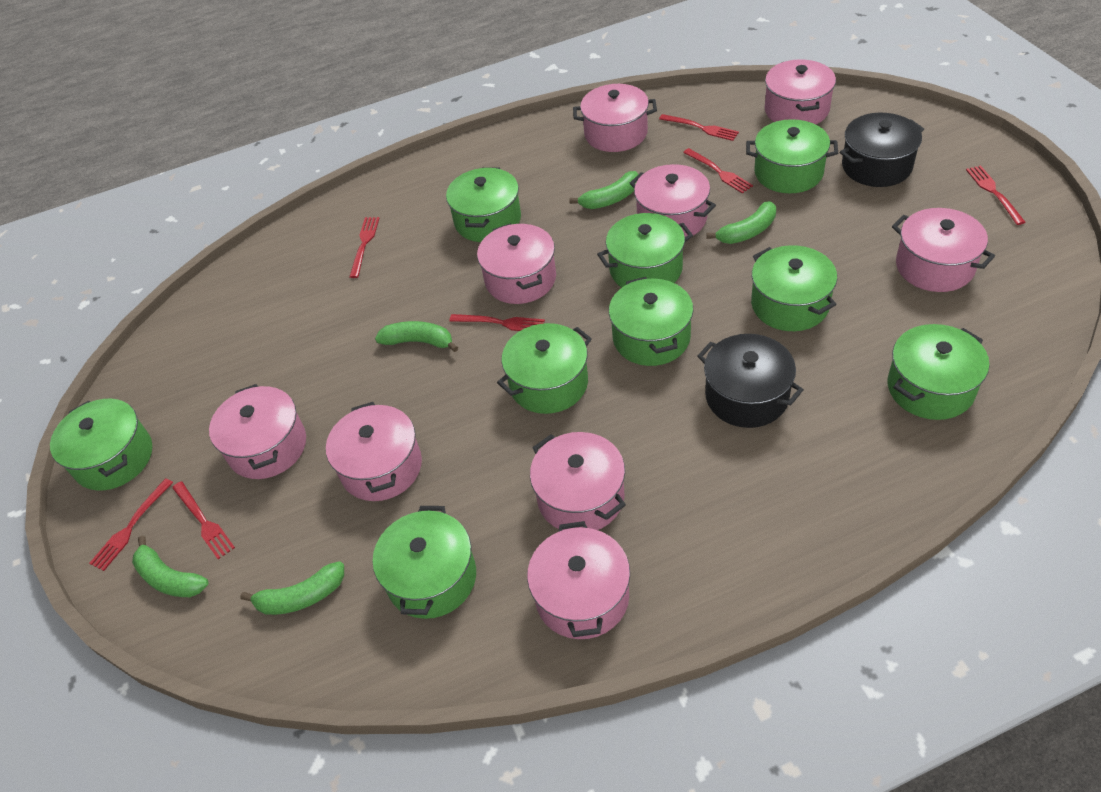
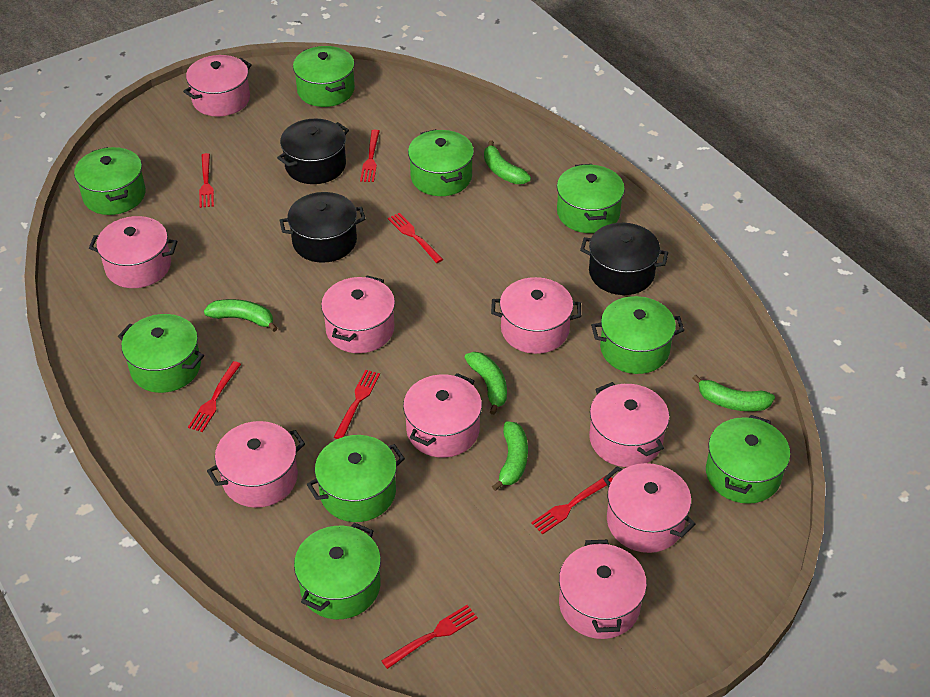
black pot: [697,334,804,428] [840,113,924,187] = 2 -> [277,119,349,184] [279,192,365,263] [580,223,668,295] = 3

